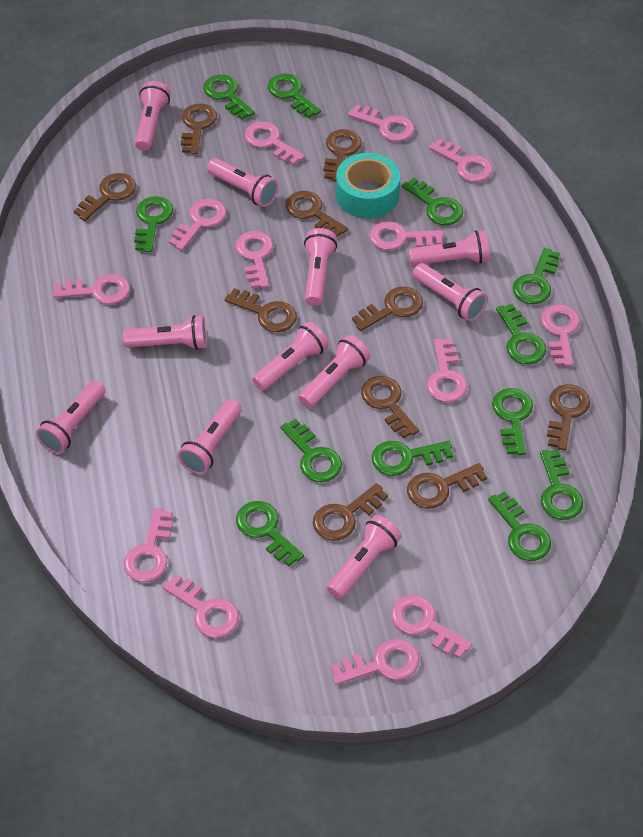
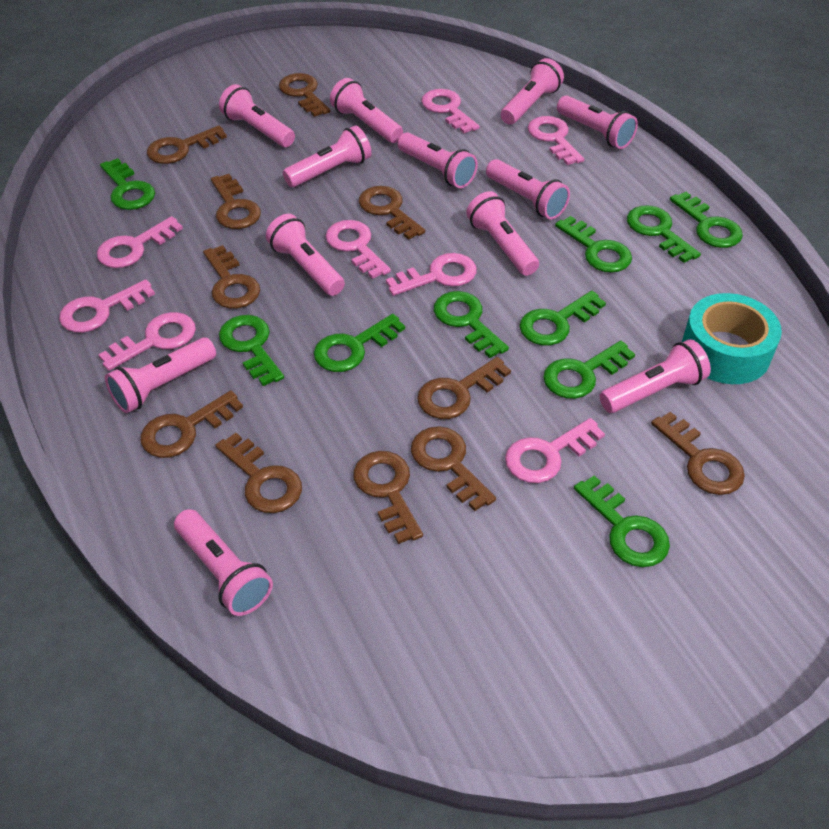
brown key: [74,173,136,221] [181,103,217,154] [225,288,297,332] [285,191,348,237] [313,483,388,541] [324,129,362,181] [352,286,423,331] [361,376,419,439] [407,463,487,509] [547,384,590,450] = 10 -> [140,390,243,458] [147,126,227,164] [203,245,260,309] [211,174,261,229] [215,433,302,513] [279,73,330,117] [353,451,423,544] [359,186,425,240] [411,426,496,511] [417,357,511,419] [651,412,745,495] = 11
green key: [134,196,173,252] [203,74,255,120] [236,501,304,566] [268,73,321,118] [280,419,342,482] [371,441,453,476] [402,178,463,225] [488,491,551,561] [492,388,533,455] [496,304,546,365] [513,248,560,304] [540,450,583,520] = 12 -> [100,158,155,210] [219,315,284,386] [314,314,405,372] [434,291,509,358] [519,291,606,346] [543,341,635,399] [555,216,632,273] [574,475,670,567] [627,205,701,263] [670,192,743,248] = 10
pink flashlight: [36,380,105,454] [123,315,207,350] [135,81,170,151] [178,399,241,474] [207,158,278,207] [252,322,329,391] [298,335,370,408] [304,228,337,306] [327,515,402,599] [409,230,490,266] [413,263,487,321] = 11 -> [105,337,216,413] [174,509,273,616] [219,84,295,147] [266,214,345,296] [283,125,371,187] [330,78,403,143] [397,132,478,188] [466,191,539,276] [486,159,570,220] [501,58,564,125] [557,96,638,149] [600,339,711,413] = 12
pink key: [53,274,130,304] [123,508,173,582] [163,574,239,638] [169,199,226,251] [235,231,273,288] [244,122,305,165] [331,639,419,685] [348,105,414,142] [369,221,444,250] [391,595,472,659] [427,338,467,402] [429,138,493,182] [541,304,580,367] = 13 -> [59,280,155,333] [97,216,183,268] [98,312,196,371] [326,220,391,279] [386,253,477,296] [421,89,480,133] [505,418,605,483] [528,116,584,165] = 8

